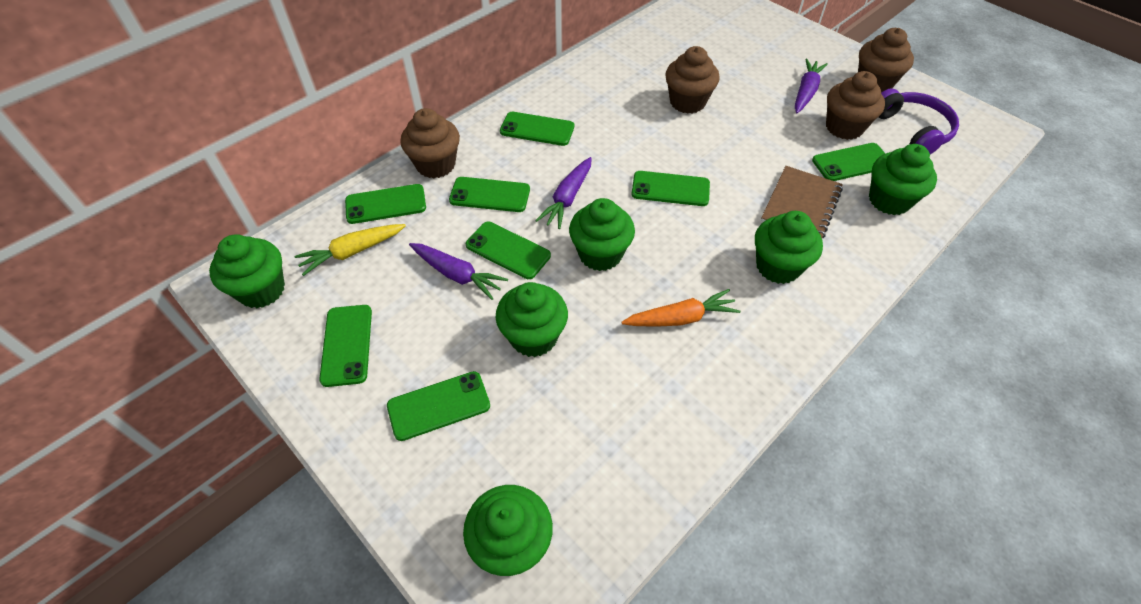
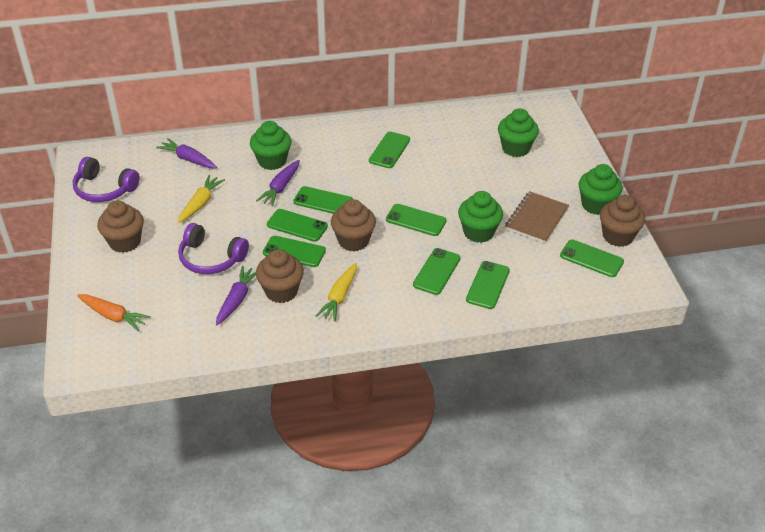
green cupcake: [209,234,285,308] [463,485,553,576] [496,282,568,357] [569,198,635,271] [755,211,823,284] [869,144,937,215] = 6 -> [250,121,291,170] [458,191,503,243] [498,108,539,157] [578,164,623,215] = 4
purple headphones: [879,88,959,154] = 1 -> [73,157,140,202] [178,223,249,274] = 2
yellow carrot: [295,224,406,276] = 1 -> [178,175,225,223] [316,263,357,322] = 2

